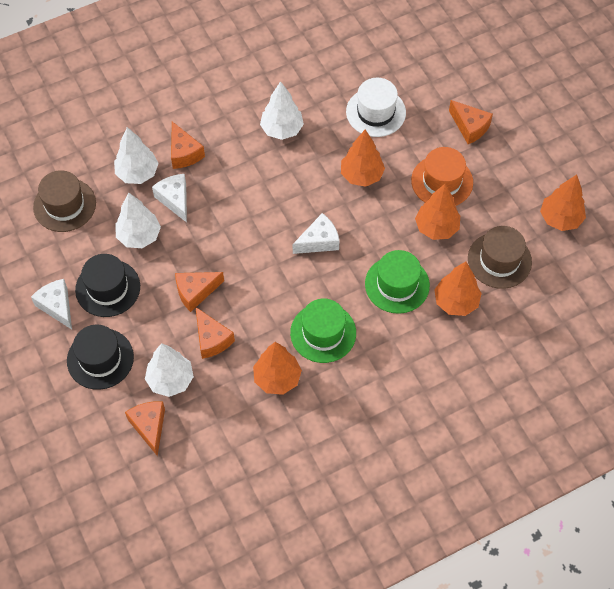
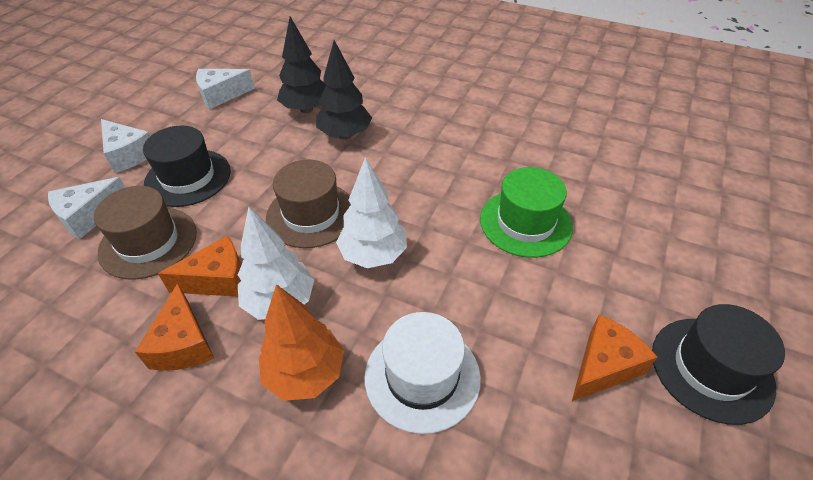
black tree: none = 0 -> [277,16,326,113] [316,40,372,139] = 2
green hat: [290,299,356,363] [365,250,430,314] = 2 -> [480,167,573,258] = 1
orange cheese: [125,401,165,456] [171,121,205,169] [175,272,224,312] [195,307,235,359] [449,100,493,144] = 5 -> [135,283,214,371] [158,236,241,297] [572,315,657,401] = 3
orange hat: [411,147,473,206] = 1 -> none = 0
orange tree: [253,342,302,395] [341,129,385,187] [415,184,460,240] [434,261,482,316] [540,174,586,231] = 5 -> [259,284,344,401] = 1
white tree: [114,127,159,184] [115,192,161,248] [145,343,194,397] [260,81,304,140] = 4 -> [238,207,315,320] [336,157,407,268] = 2

